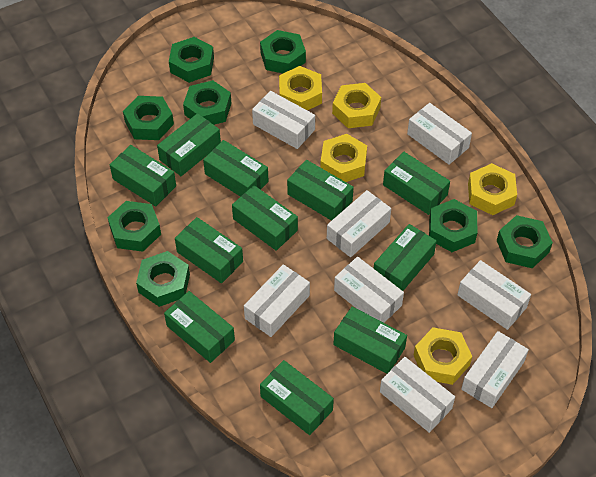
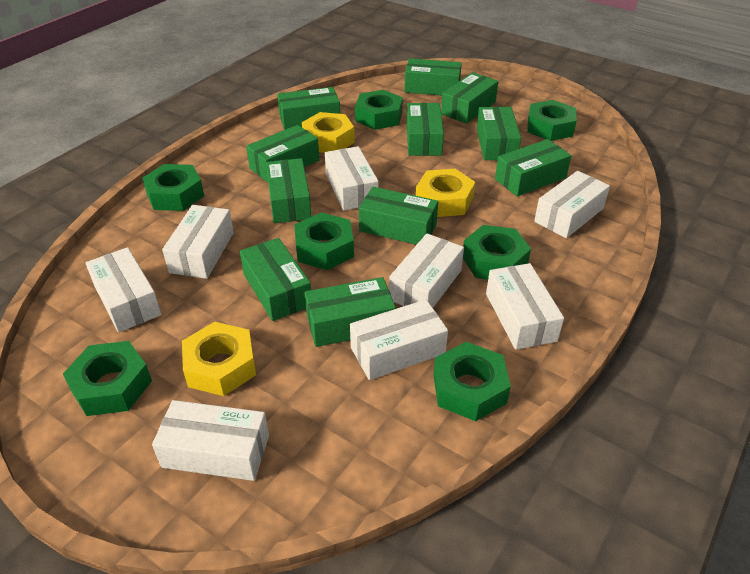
green nut: [107,201,161,252] [123,96,174,140] [136,251,190,307] [169,37,214,83] [183,80,232,125] [260,30,306,73] [429,199,477,252] [497,215,553,268] = 8 -> [63,341,152,416] [142,164,204,211] [294,212,354,270] [355,90,403,130] [433,342,511,421] [463,225,531,280] [527,100,577,141] = 7
yellow nut: [279,66,322,110] [320,134,367,182] [332,83,381,128] [414,327,472,385] [468,163,517,215] = 5 -> [182,322,256,396] [302,112,354,153] [416,169,475,217] = 3

